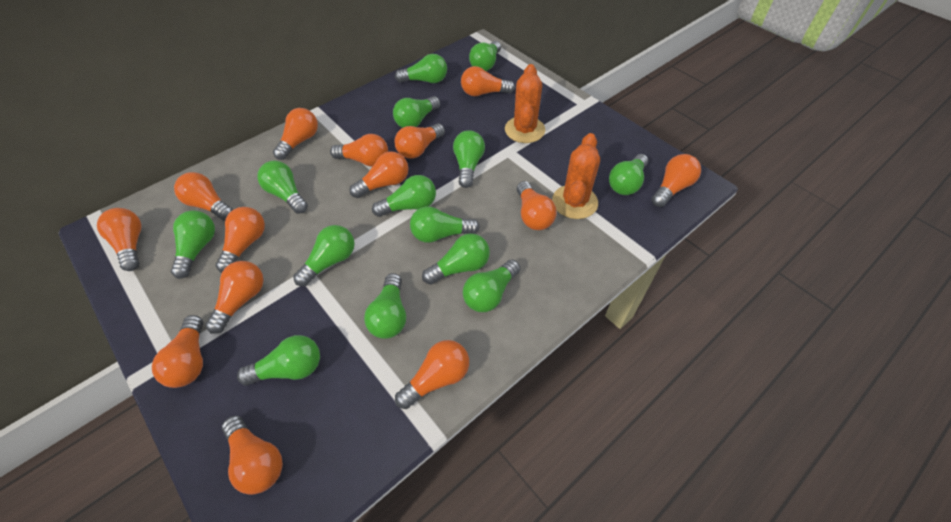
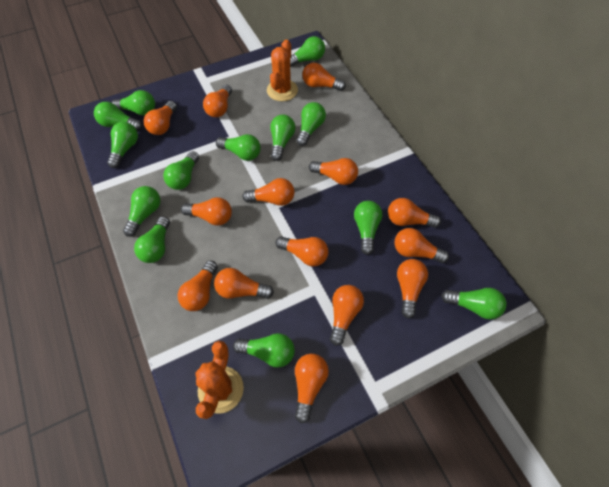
green light bulb: [171,210,215,279] [237,335,320,385] [257,161,308,214] [293,225,355,286] [364,273,406,339] [372,175,436,217] [393,96,440,128] [395,54,447,83] [410,206,480,243] [422,233,490,285] [453,130,485,188] [463,259,520,312] [469,41,501,71] [609,154,648,195] = 14 -> [94,102,142,131] [107,122,138,168] [111,90,155,116] [123,186,161,237] [134,216,170,263] [163,151,199,190] [216,134,261,161] [233,333,295,368] [270,115,296,161] [290,36,325,67] [297,102,326,146] [354,201,382,255] [441,288,506,319] = 13

